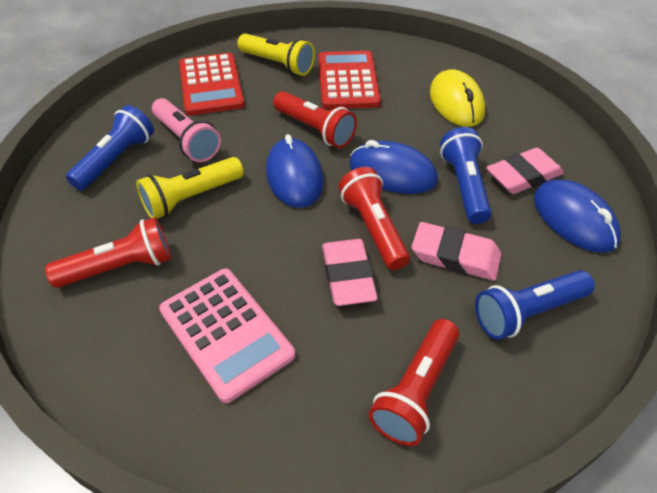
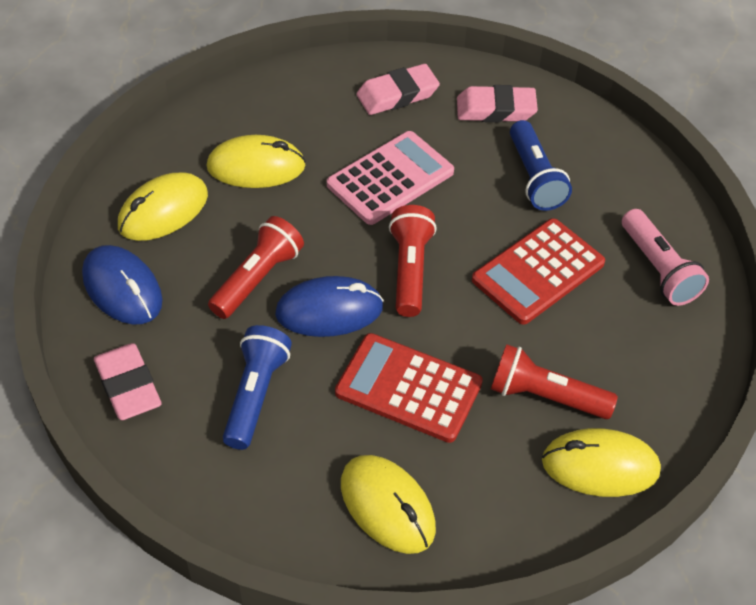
blue flashlight: [66,105,154,191] [440,127,492,224] [475,270,595,340] = 3 -> [223,325,292,450] [510,120,572,211] = 2
blue mouse: [266,134,324,208] [349,140,438,194] [534,179,621,253] = 3 -> [82,245,163,325] [275,276,384,337] = 2
red flashlight: [45,217,171,288] [273,91,357,148] [339,167,410,270] [369,319,459,446] = 4 -> [208,216,304,319] [389,205,437,317] [491,344,618,419] = 3
yellow flashlight: [136,157,244,219] [237,33,315,76] = 2 -> none = 0
yellow mouse: [430,69,485,127] = 1 -> [118,172,208,241] [207,135,306,188] [341,455,436,554] [542,428,661,497] = 4

